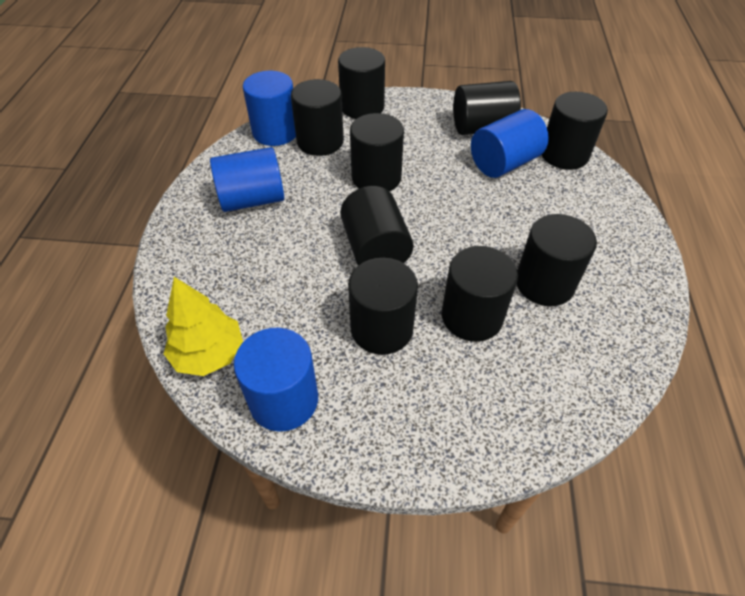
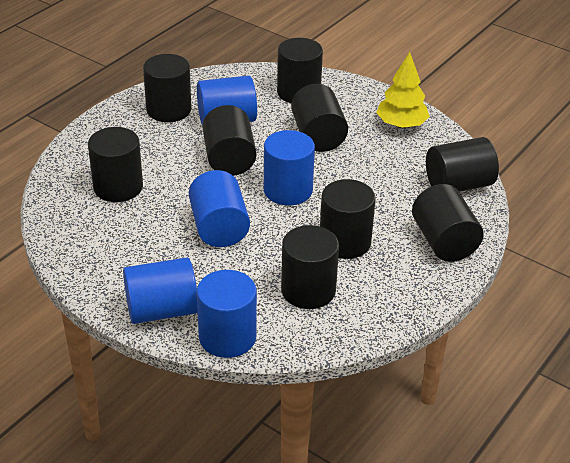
blue cylinder: [210,147,284,212] [234,328,318,432] [243,71,296,146] [471,109,549,178] = 4 -> [123,257,198,324] [189,170,250,247] [197,76,257,126] [197,270,257,358] [264,130,315,205] = 5

